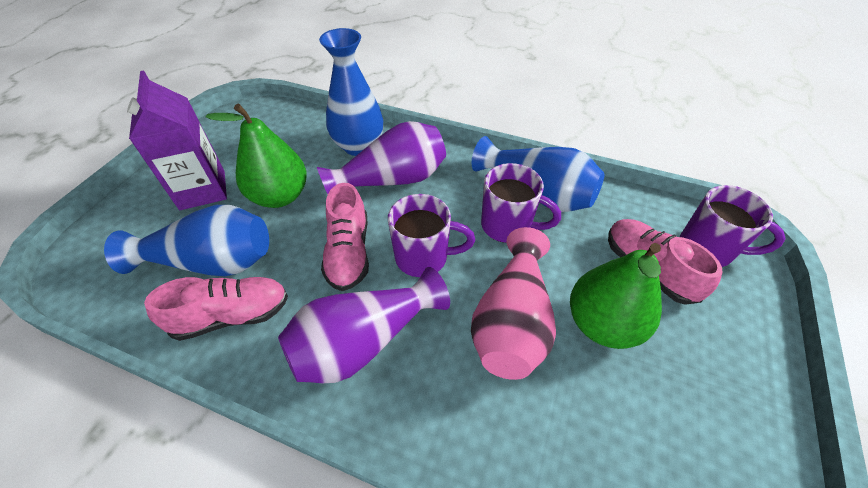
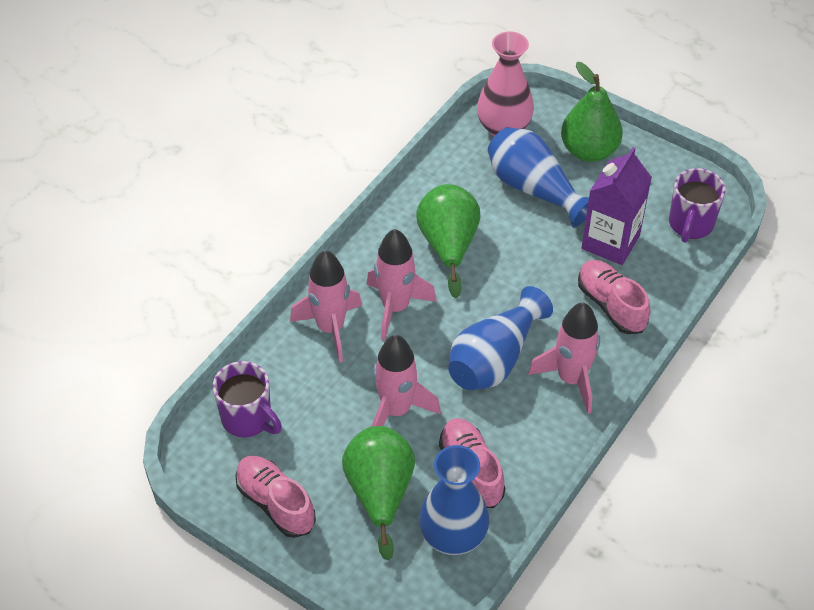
green pear: [206,104,307,208] [570,243,662,349] = 2 -> [342,426,415,560] [416,184,480,298] [561,62,623,162] = 3
pink rocket: none = 0 -> [290,250,362,362] [366,229,437,341] [372,335,441,426] [528,302,600,414] = 4
purple mug: [388,194,475,277] [481,163,561,243] [680,185,785,267] = 3 -> [213,361,282,437] [669,168,726,243] = 2
purple vase: [278,267,450,383] [317,121,446,194] = 2 -> none = 0

